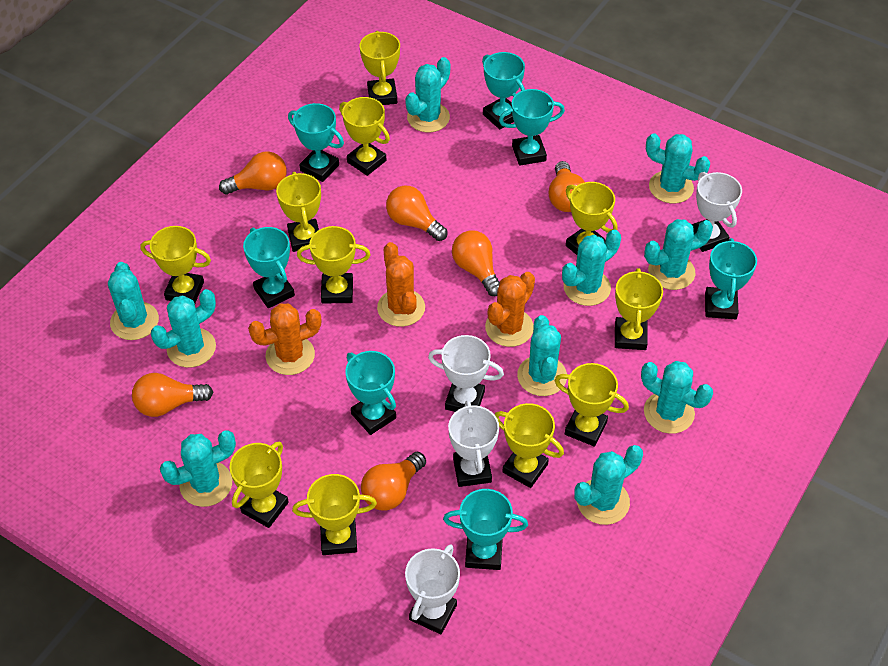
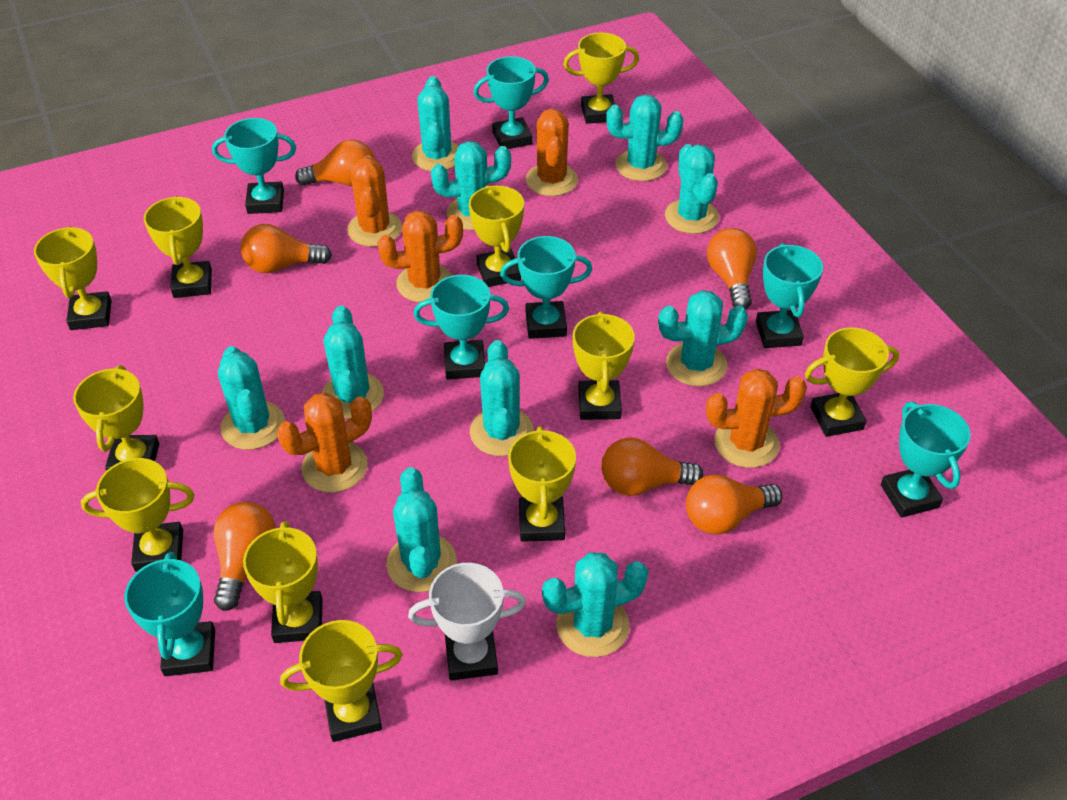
orange cactus: [248,304,321,375] [377,242,425,327] [485,272,535,347] = 3 -> [277,392,372,493] [347,155,402,247] [378,210,463,302] [526,109,578,196] [706,368,807,468] = 5
white trophy: [405,544,460,634] [428,335,504,412] [448,401,499,487] [691,172,742,252] = 4 -> [408,563,526,681] = 1

